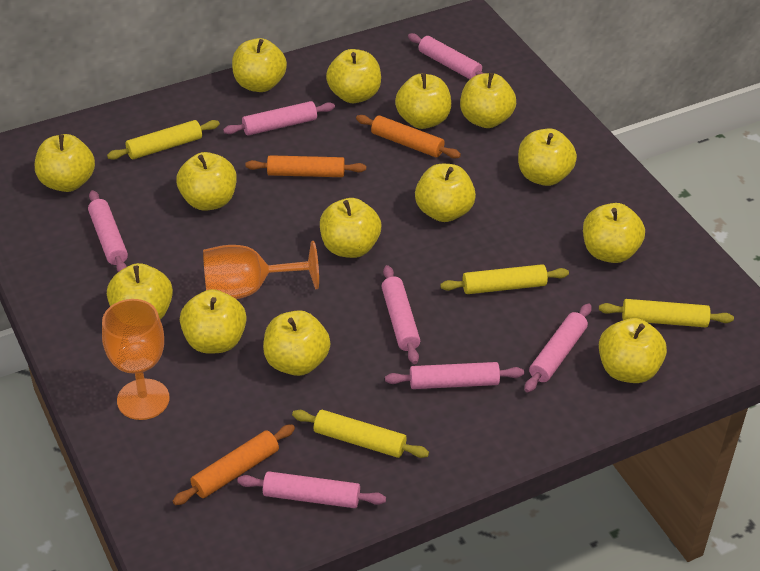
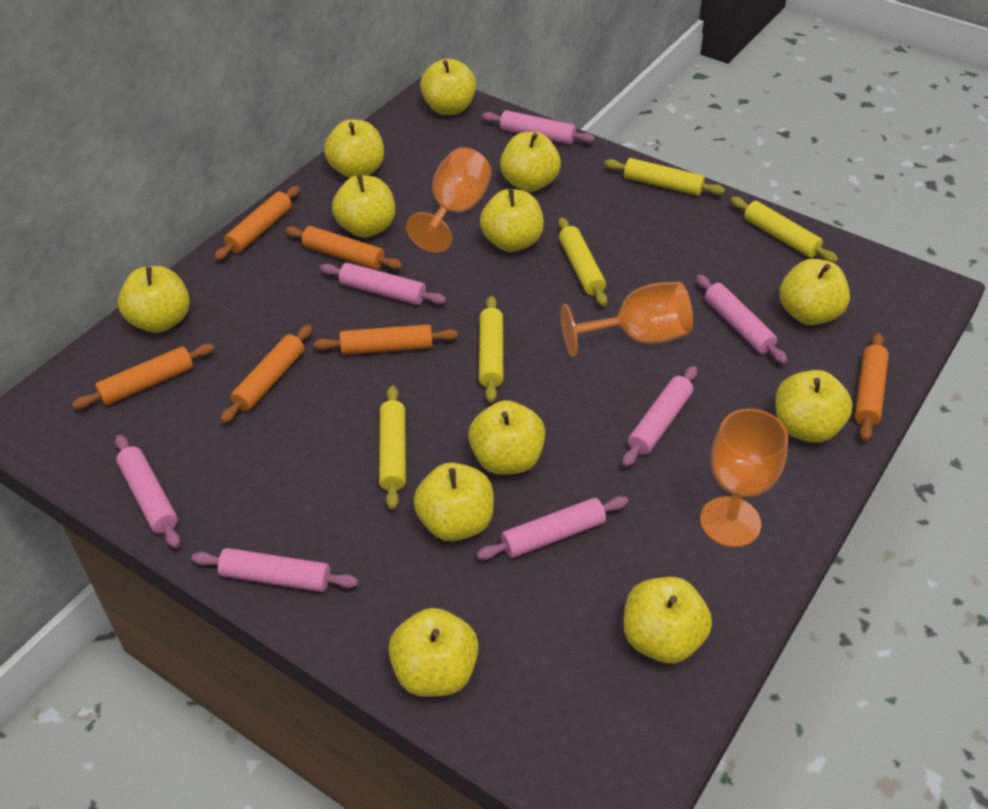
orange goblet: [102,299,170,420] [203,241,319,299] = 2 -> [406,147,491,253] [561,282,693,357] [700,409,788,547] = 3
orange rolling pin: [173,424,295,505] [245,155,366,177] [356,115,461,158] = 3 -> [72,344,214,409] [214,186,300,260] [220,325,312,423] [285,226,402,269] [314,324,458,355] [855,333,889,441] = 6
yellow apple: [35,134,95,192] [107,263,173,320] [176,152,237,211] [180,289,247,354] [232,38,287,92] [263,310,330,376] [320,198,381,258] [326,49,381,103] [395,73,451,129] [415,164,476,222] [460,73,516,128] [518,128,577,186] [583,203,645,263] [599,318,667,383] = 14 -> [118,266,190,333] [324,119,384,178] [332,175,395,238] [388,608,479,697] [413,463,494,541] [420,59,476,115] [468,400,545,475] [480,189,544,252] [500,132,561,192] [623,577,712,664] [775,370,853,443] [779,259,850,325] = 12
yellow rolling pin: [107,120,220,160] [292,410,429,458] [440,264,569,294] [599,299,734,327] = 4 -> [379,386,406,510] [479,296,503,403] [558,217,607,306] [605,158,725,196] [731,197,838,263] = 5

